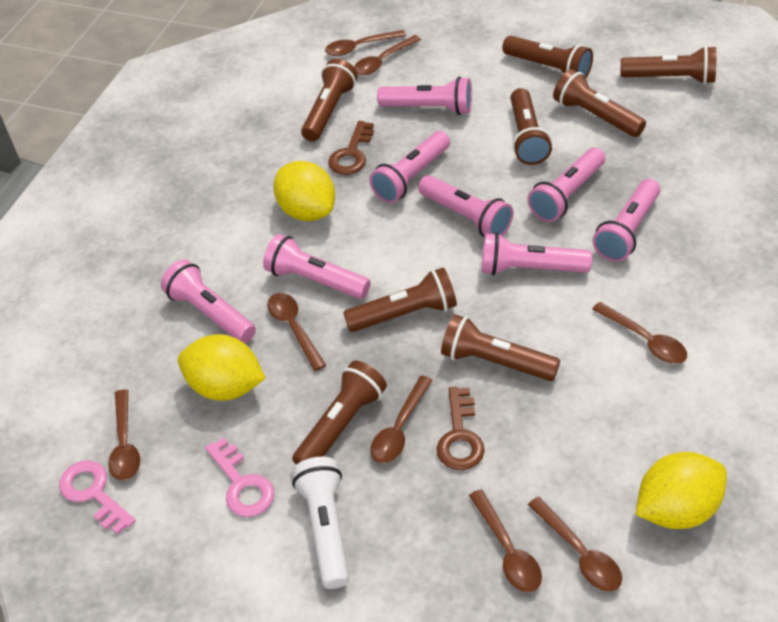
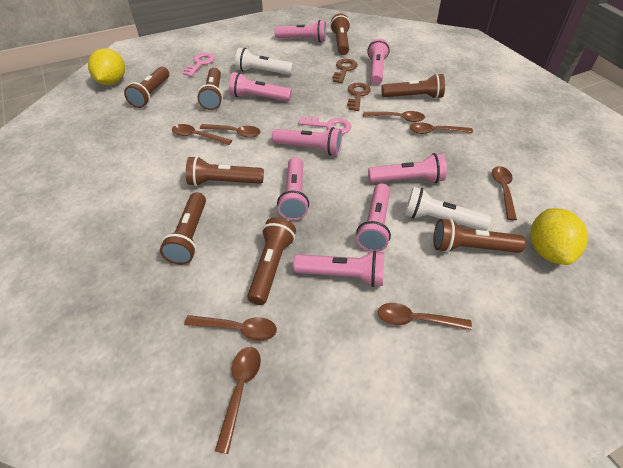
white flashlight: [292,457,349,589] = 1 -> [235,48,293,75] [404,187,491,231] = 2
yellow lemon: [178,334,265,401] [273,161,335,221] [636,452,727,529] = 3 -> [88,48,125,85] [530,208,588,265] = 2

